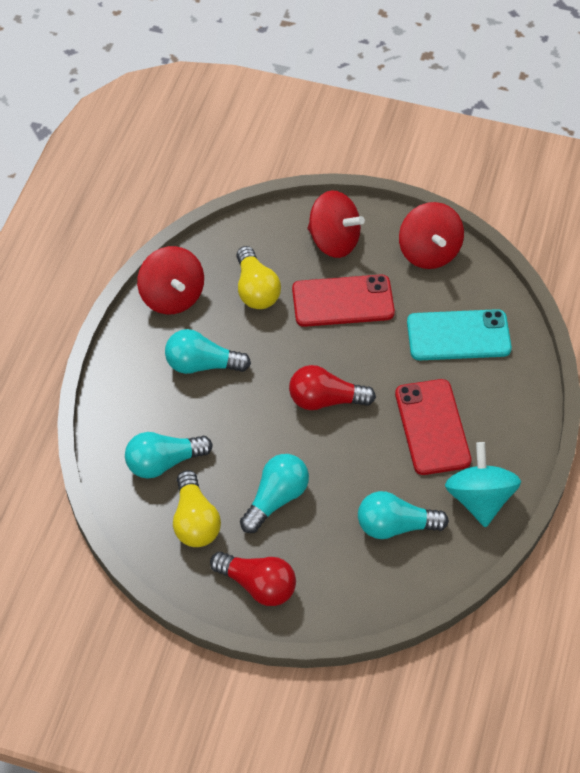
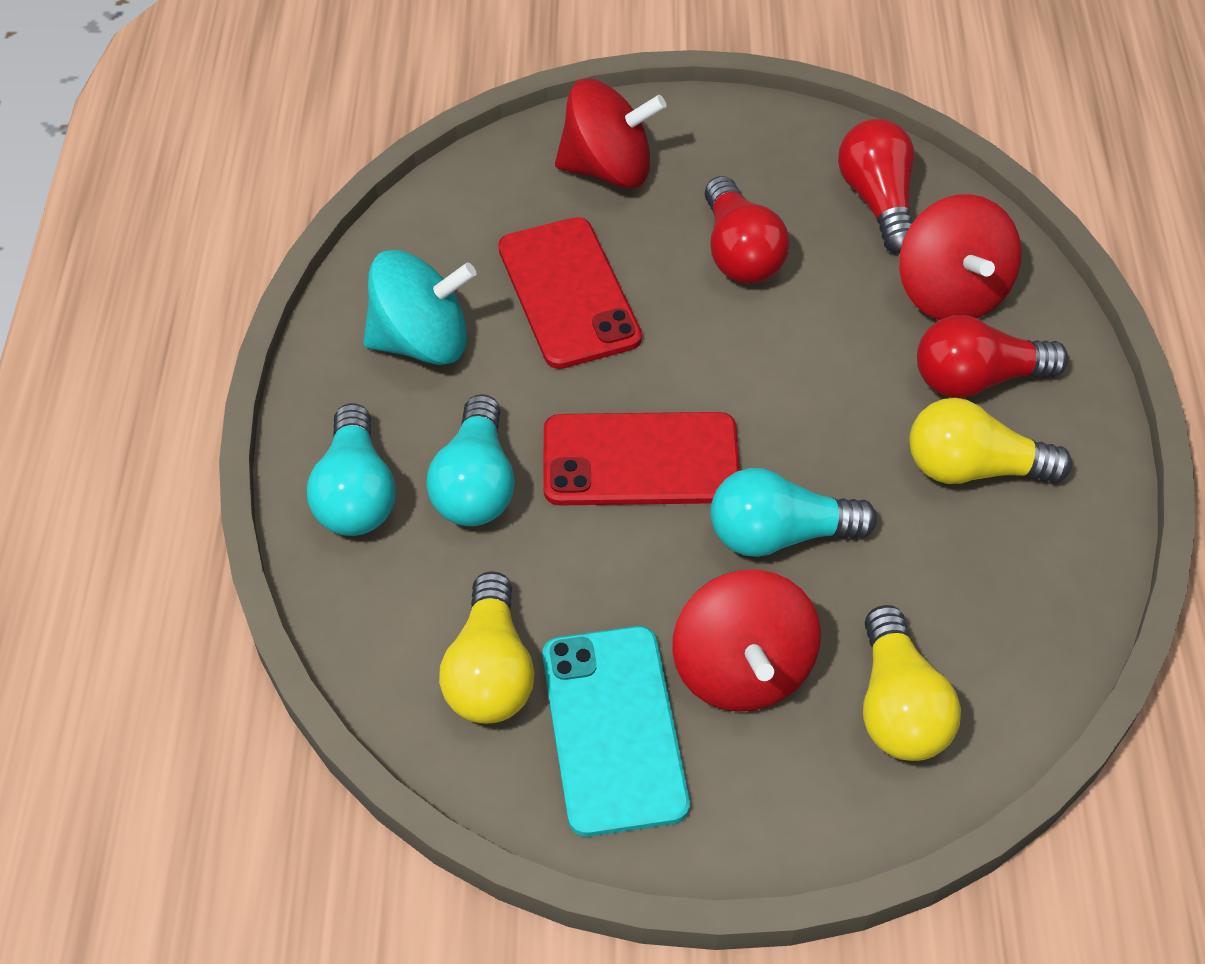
red light bulb: [210,552,296,606] [289,365,376,410] = 2 -> [705,176,789,283] [838,119,915,254] [917,315,1069,398] = 3
turquoise light bulb: [125,432,213,479] [165,329,251,374] [240,454,309,533] [358,491,449,539] = 4 -> [307,403,396,536] [426,394,515,526] [710,468,877,557] = 3
yellow light bulb: [173,470,221,547] [236,246,281,309] = 2 -> [439,571,535,724] [863,605,961,761] [909,398,1072,484] = 3

